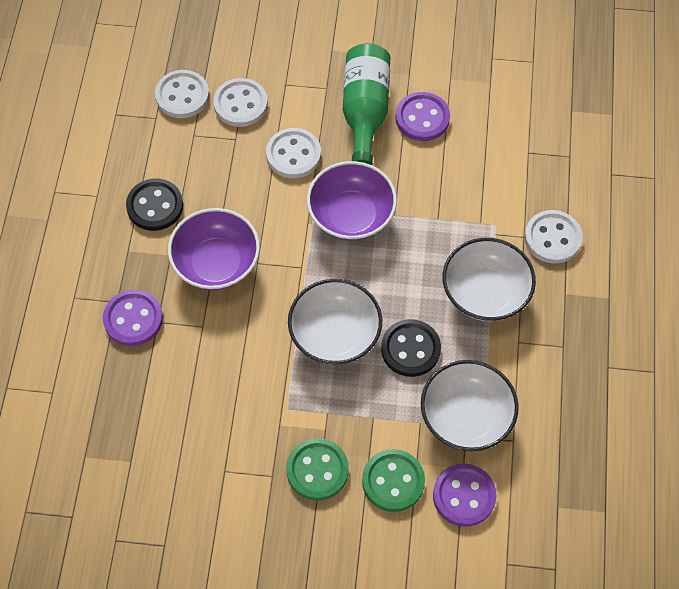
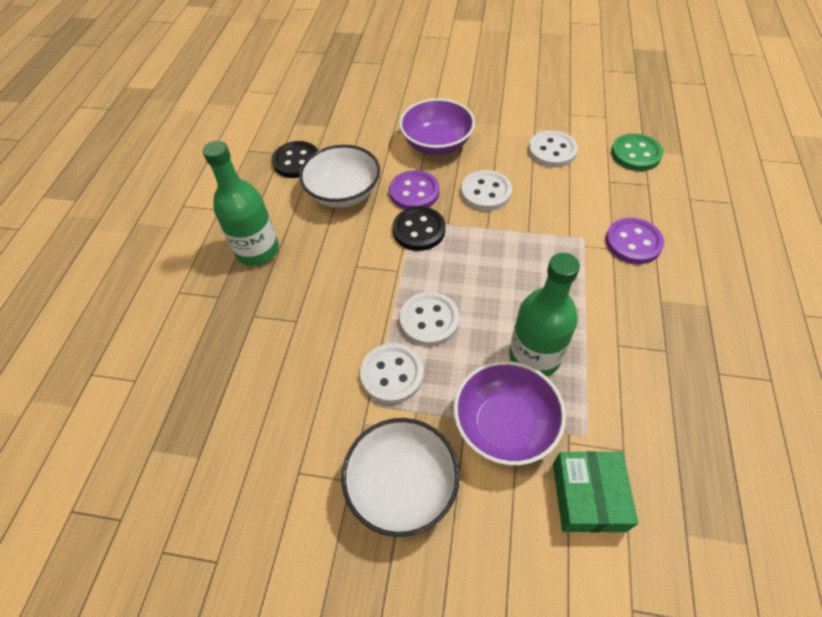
green bottle: [343,43,390,165] = 1 -> [203,141,279,266] [509,253,580,377] = 2
green box: none = 0 -> [553,451,638,533] = 1
green button: [286,438,349,500] [362,449,425,512] = 2 -> [611,133,663,171] = 1
purple button: [103,290,163,346] [396,92,450,141] [433,464,497,527] = 3 -> [389,170,439,209] [605,218,664,264] = 2
white bowl: [288,279,382,365] [421,360,519,451] [443,238,536,321] = 3 -> [299,145,380,208] [341,418,460,537] = 2

